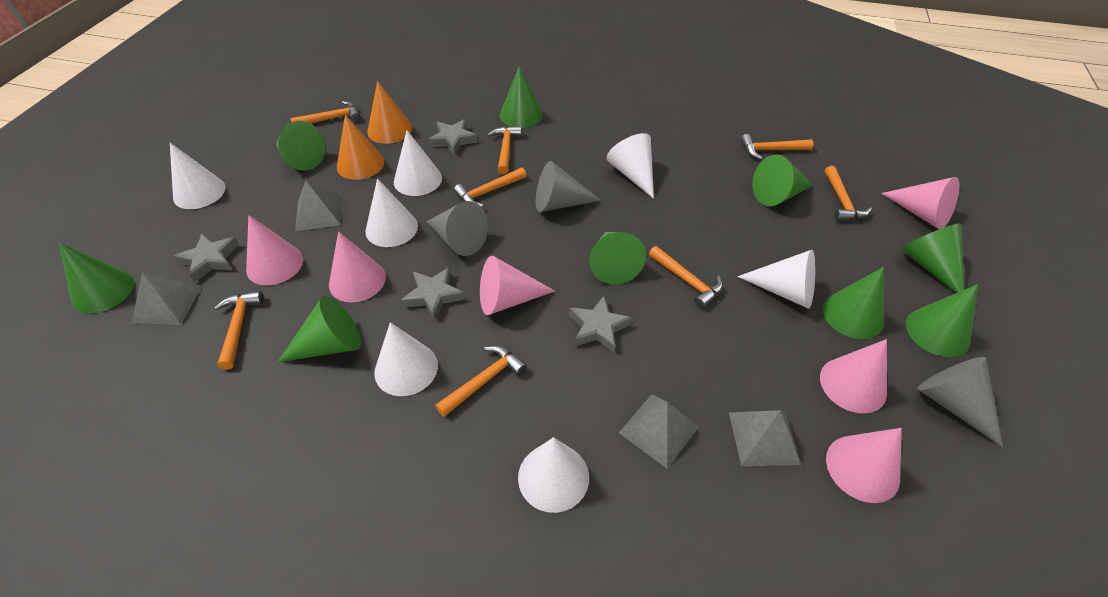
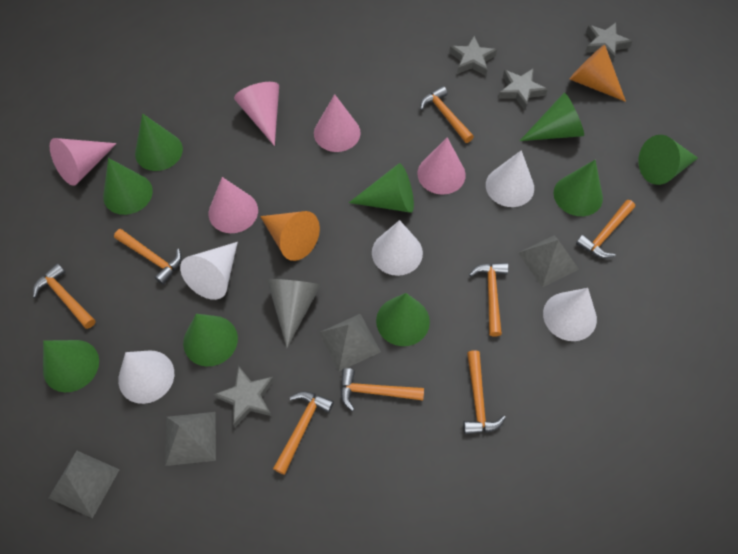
grey cone: [426,201,488,256] [536,161,601,212] [917,357,1003,448] = 3 -> [267,279,321,348] = 1
pink cone: [246,215,303,285] [329,231,386,303] [480,256,555,315] [820,339,887,414] [826,428,902,503] [881,177,960,229] = 6 -> [50,138,117,186] [209,177,258,233] [234,82,279,146] [314,94,361,152] [417,137,466,195] = 5
white cone: [170,143,226,209] [365,178,418,247] [374,322,438,396] [394,131,442,196] [518,437,589,513] [606,133,654,199] [737,250,815,309] = 7 -> [118,350,174,404] [180,242,238,300] [372,220,423,276] [486,150,534,207] [543,288,597,341] = 5

